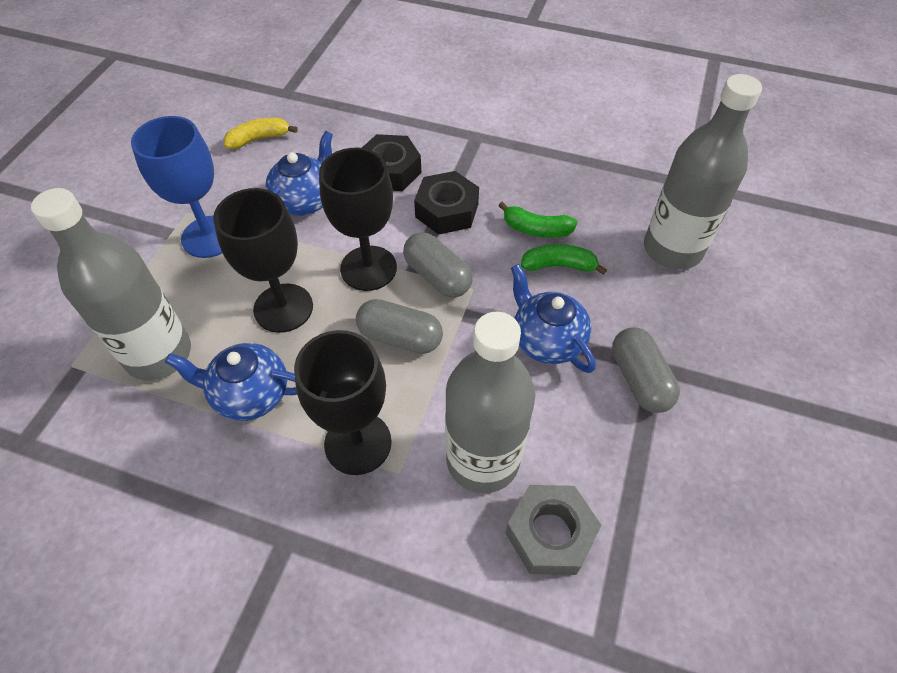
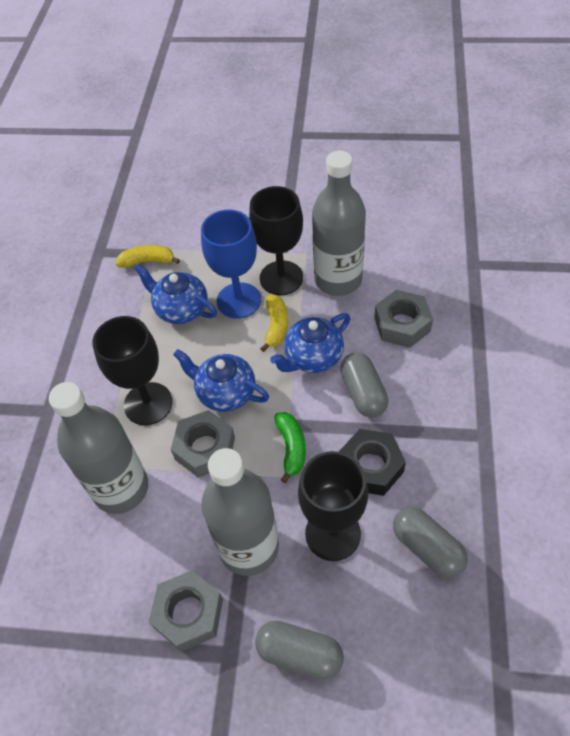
black nut: [362,134,422,191] [414,171,479,235] = 2 -> [339,429,406,496] = 1
green banana: [498,202,578,238] [521,244,607,275] = 2 -> [274,412,306,483] = 1
grey nut: [506,485,601,575] = 1 -> [149,570,223,652] [171,410,235,478] [374,290,433,348] = 3
yellow banana: [223,118,297,149] = 1 -> [116,245,180,268] [260,295,288,352] = 2

